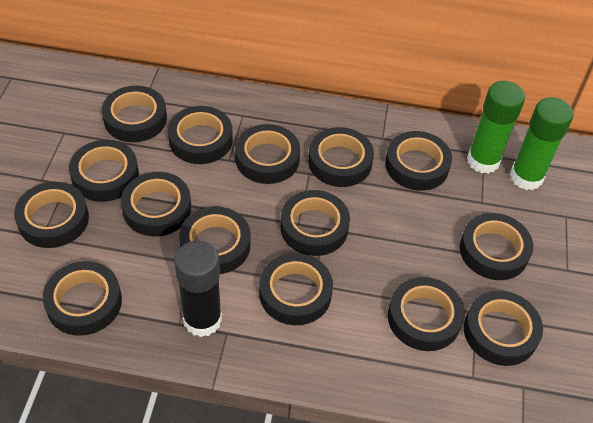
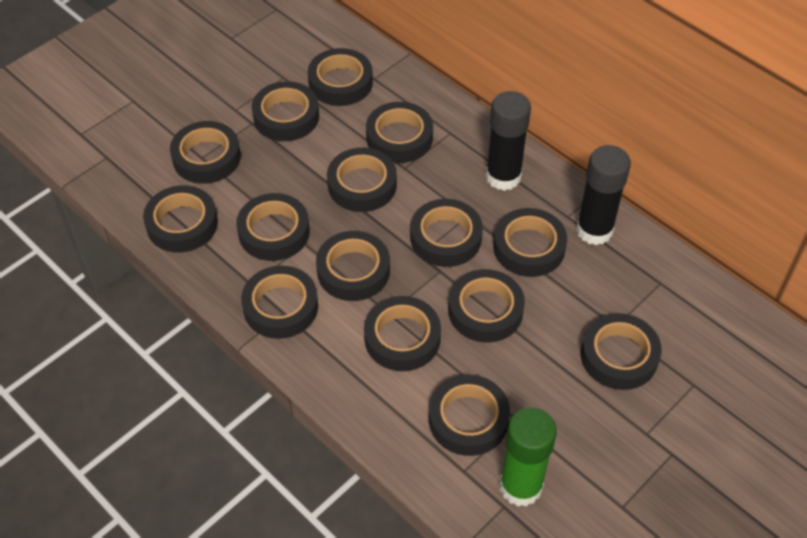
black glue stick: [174,240,222,337] = 1 -> [486,91,531,191] [576,145,631,245] = 2
green glue stick: [467,81,525,174] [510,97,573,190] = 2 -> [500,407,557,507] = 1

